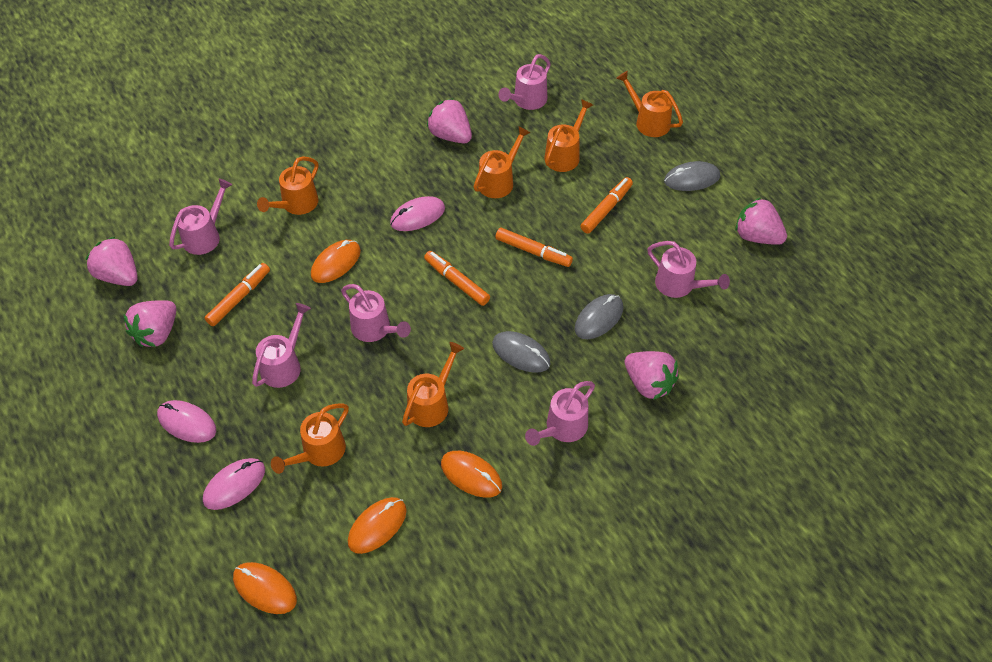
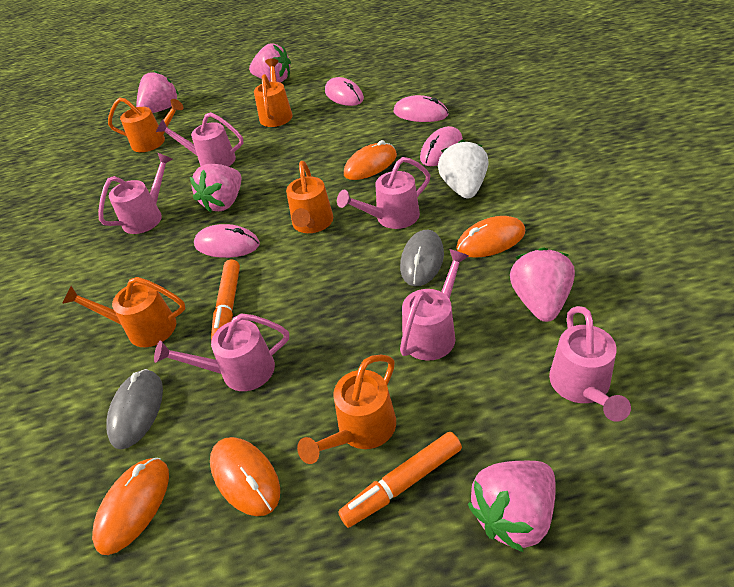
grey mouse: [492,331,551,373] [575,294,623,339] [664,161,720,191] = 3 -> [106,369,163,449] [400,230,444,286] = 2
orange marker: [204,263,270,326] [424,251,490,306] [495,228,573,267] [580,177,633,234] = 4 -> [211,260,240,340] [338,432,462,528] = 2
orange watering can: [257,156,319,215] [271,404,349,474] [402,342,464,427] [474,126,531,198] [544,99,593,172] [616,71,683,137] = 6 -> [62,277,185,347] [108,97,184,152] [254,58,293,127] [286,161,333,233] [297,354,396,464] = 5
pink mouse: [157,400,216,443] [203,458,265,510] [390,196,445,231] = 3 -> [194,224,260,258] [325,77,364,106] [393,95,448,122] [420,126,463,166] = 4
white strawberry: none = 0 -> [438,139,489,198] = 1

